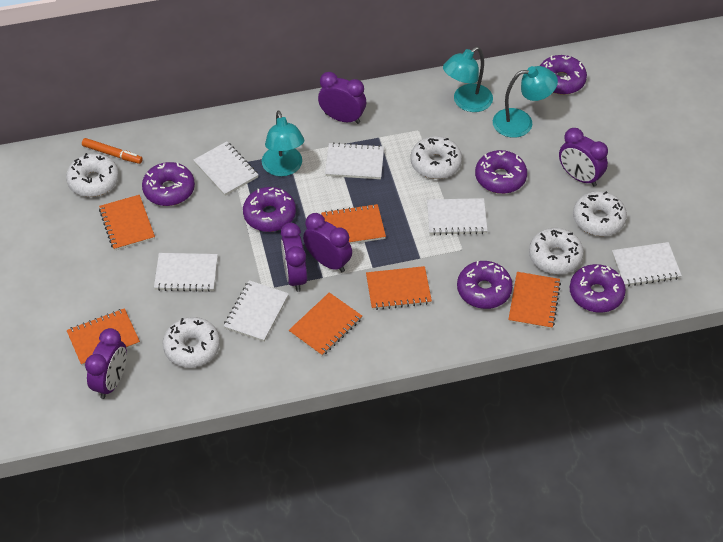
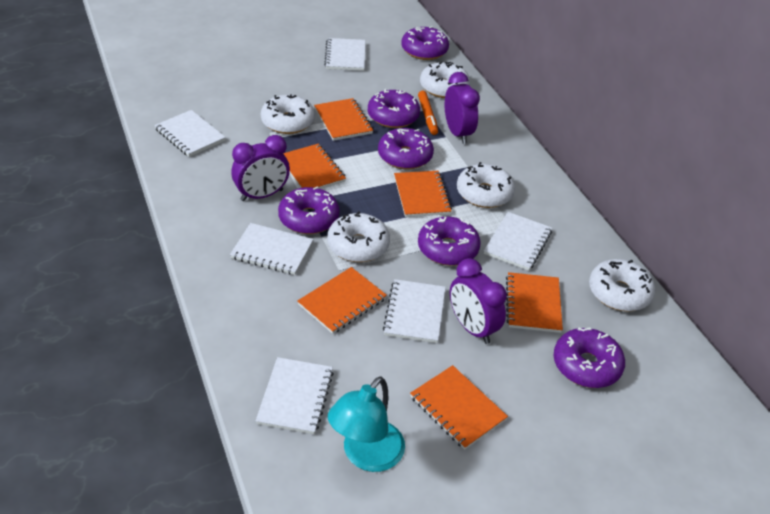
purple clock: [85,328,127,399] [281,223,307,292] [303,213,352,272] [318,72,366,124] [559,128,608,187] = 5 -> [231,135,290,201] [445,72,480,144] [450,258,507,344] = 3
turquoise lamp: [262,111,304,177] [443,47,493,112] [493,66,558,138] = 3 -> [328,376,405,472] = 1

